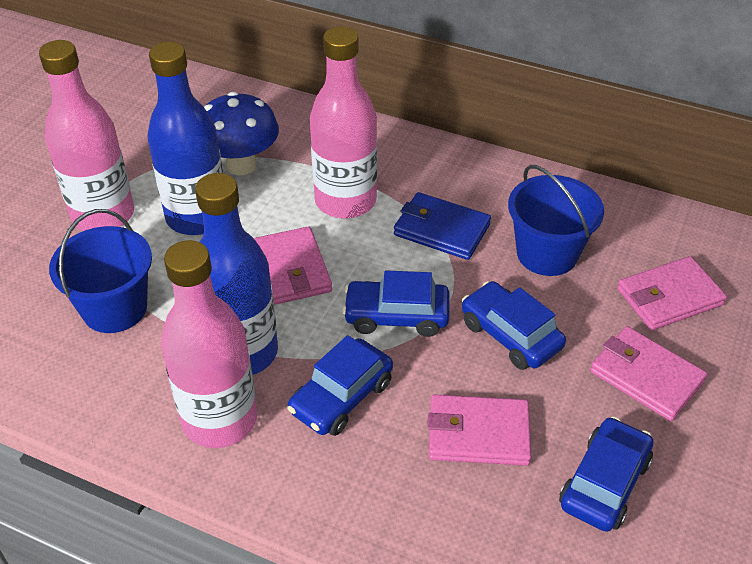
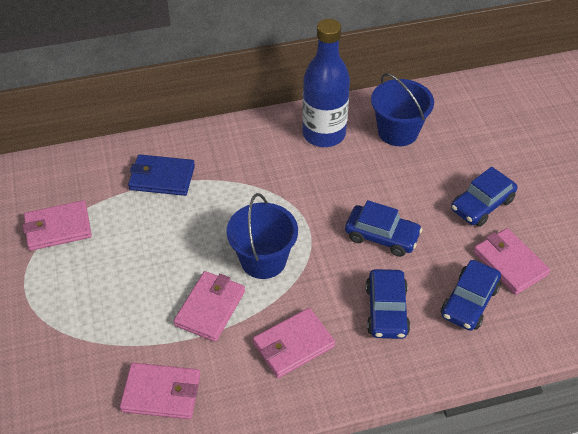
blue bottle: [147,42,223,235] [195,173,278,375] = 2 -> [302,19,350,147] = 1
blue mushroom: [204,92,279,175] = 1 -> none = 0
pink bottle: [39,40,134,231] [161,240,257,448] [310,26,377,219] = 3 -> none = 0
pink wallet: [254,227,332,305] [427,395,531,466] [590,326,707,421] [617,256,727,330] = 4 -> [23,200,92,251] [120,363,200,419] [174,271,245,342] [253,308,335,378] [473,228,550,295] = 5

